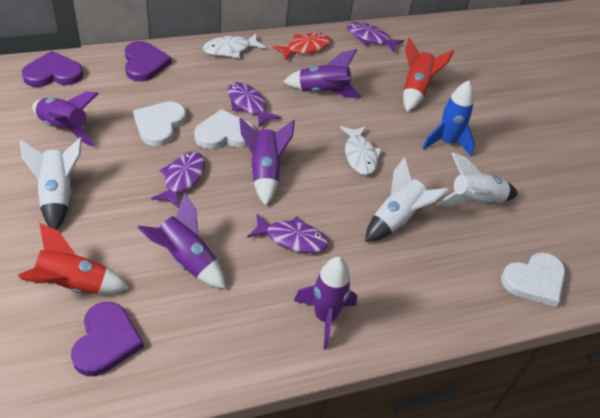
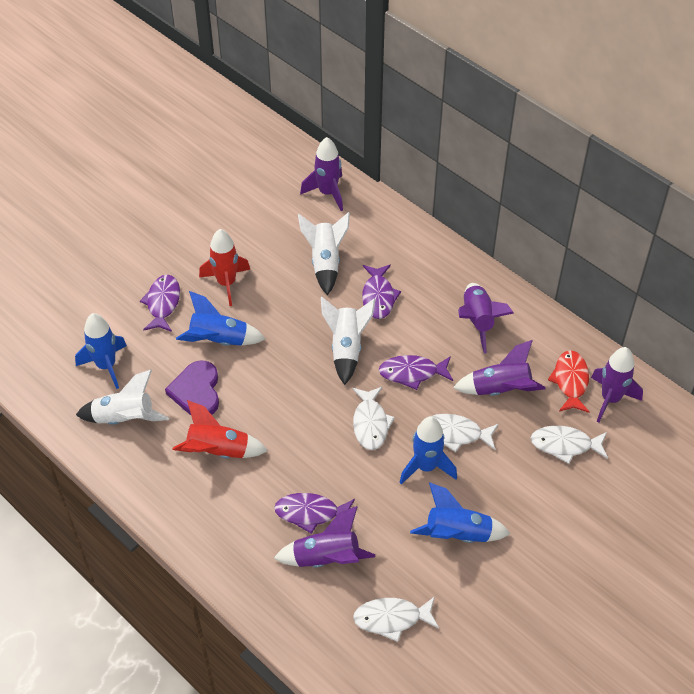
blue rocket: [422,81,475,157] = 1 -> [75,313,127,389] [176,291,266,346] [399,416,457,484] [410,482,511,543] = 4
purple heart: [22,51,84,87] [71,302,144,376] [125,41,172,82] = 3 -> [165,360,219,415] = 1
white fish: [203,34,265,58] [340,126,382,175] = 2 -> [353,387,395,450] [353,596,439,642] [432,414,499,452] [531,426,608,464] = 4
white heart: [133,101,186,147] [194,109,255,149] [501,252,565,307] = 3 -> none = 0

